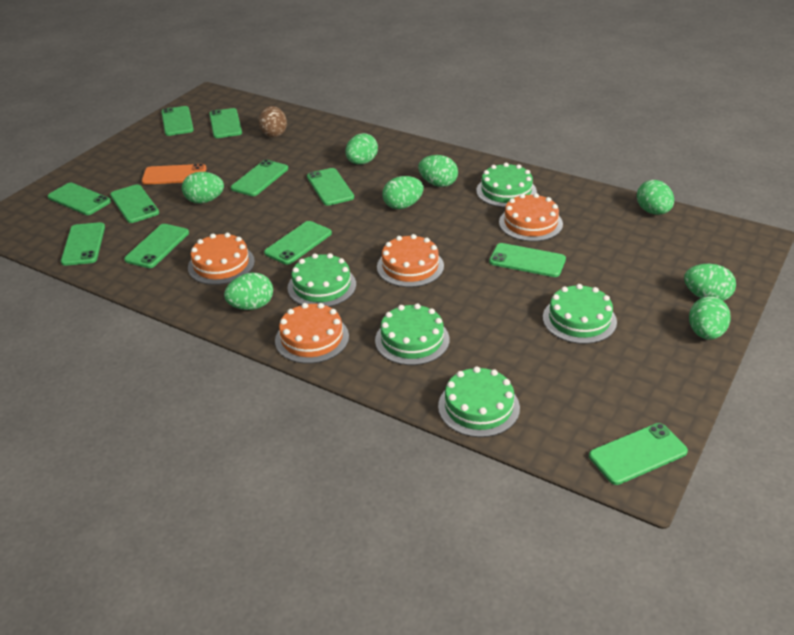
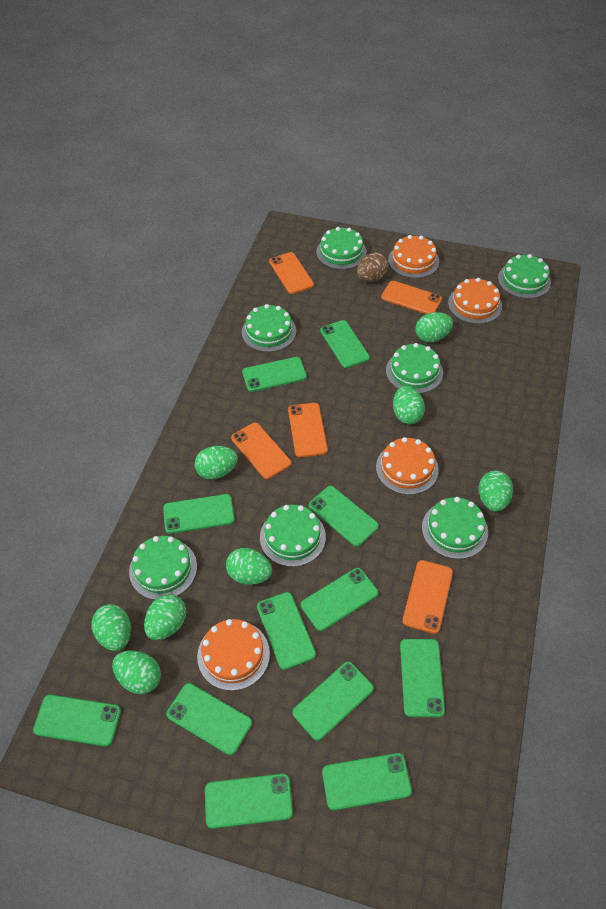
green cake: [288,253,356,307] [375,303,450,365] [438,366,520,437] [476,163,537,207] [543,284,617,344] = 5 -> [129,536,197,600] [242,304,296,352] [260,505,326,567] [316,227,367,270] [386,343,443,394] [422,497,488,559] [498,254,551,299] = 7
green phone: [48,183,111,215] [61,222,105,266] [110,184,159,223] [124,224,189,268] [161,106,194,136] [209,108,242,138] [231,159,288,196] [264,221,332,265] [307,168,354,206] [489,243,566,277] [589,423,688,485] = 11 -> [33,695,121,747] [163,494,235,534] [166,683,252,755] [205,774,293,829] [242,357,307,392] [257,592,316,670] [292,662,374,741] [301,568,378,631] [309,486,379,547] [320,320,370,368] [322,753,412,810] [400,639,445,717] = 12
orange phone: [142,164,207,185] = 1 -> [231,423,291,479] [269,252,314,294] [288,403,328,457] [381,281,442,314] [402,560,453,634] = 5

